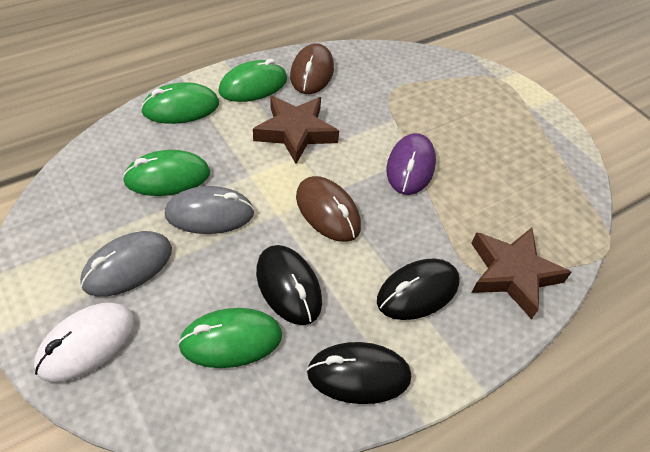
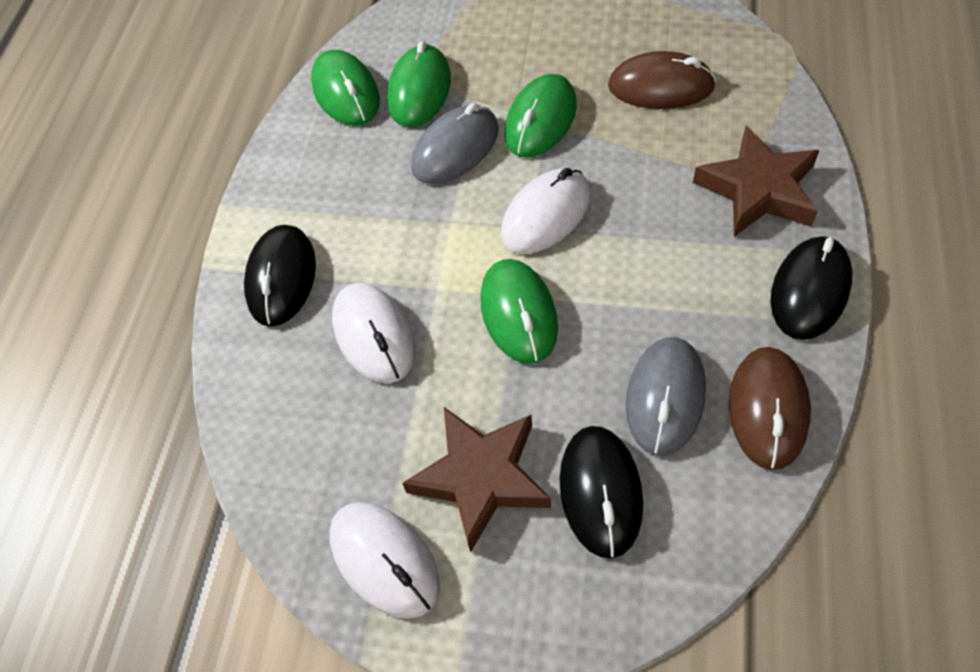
purple mouse: [387,133,436,195] = 1 -> none = 0
white mouse: [34,303,135,383] = 1 -> [330,502,440,619] [332,283,415,383] [501,168,591,254] = 3

